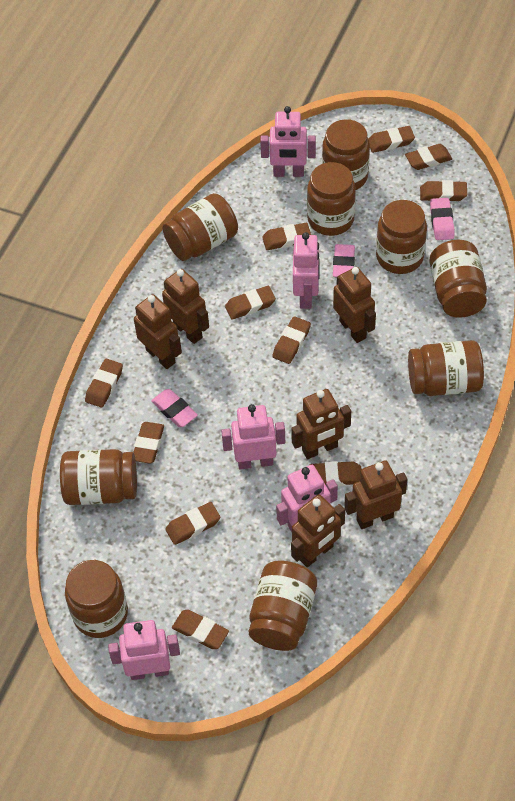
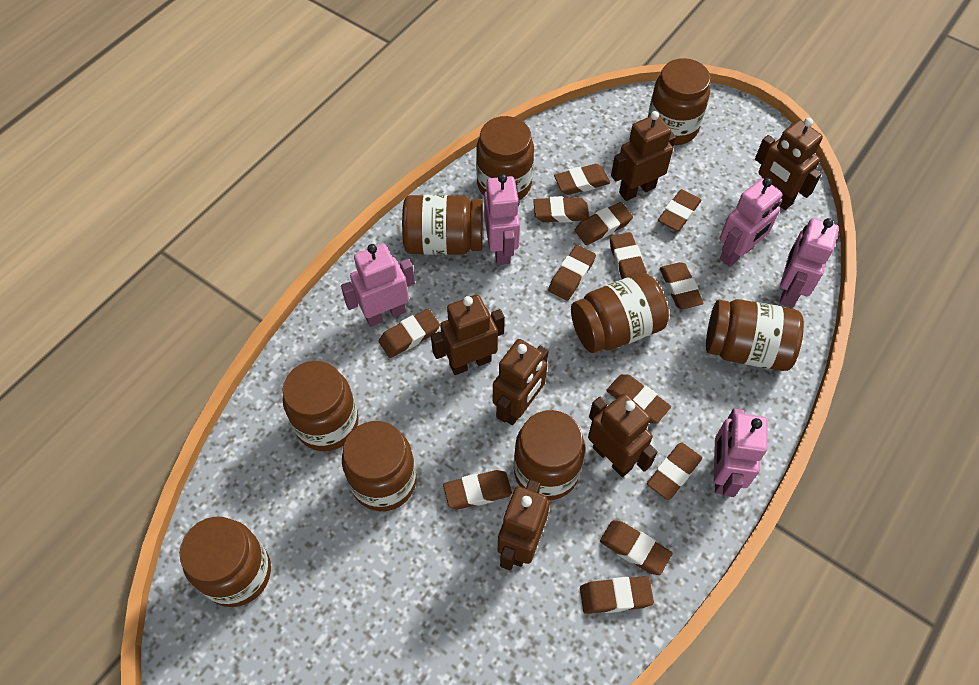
brown eraser: [85,359,123,408] [134,422,164,464] [165,502,221,545] [172,610,229,649] [225,286,276,320] [262,223,311,250] [272,316,311,364] [310,461,362,486] [369,126,415,153] [405,144,452,170] [420,180,467,201] = 11 -> [379,309,440,358] [443,470,512,509] [533,196,589,223] [548,245,596,301] [554,164,610,195] [575,202,633,245] [580,576,654,614] [600,520,673,575] [606,374,671,424] [610,232,647,279] [647,443,702,500] [658,189,701,231] [660,262,704,309] = 13
pink eraser: [151,389,198,427] [333,244,355,277] [430,198,455,240] = 3 -> none = 0

